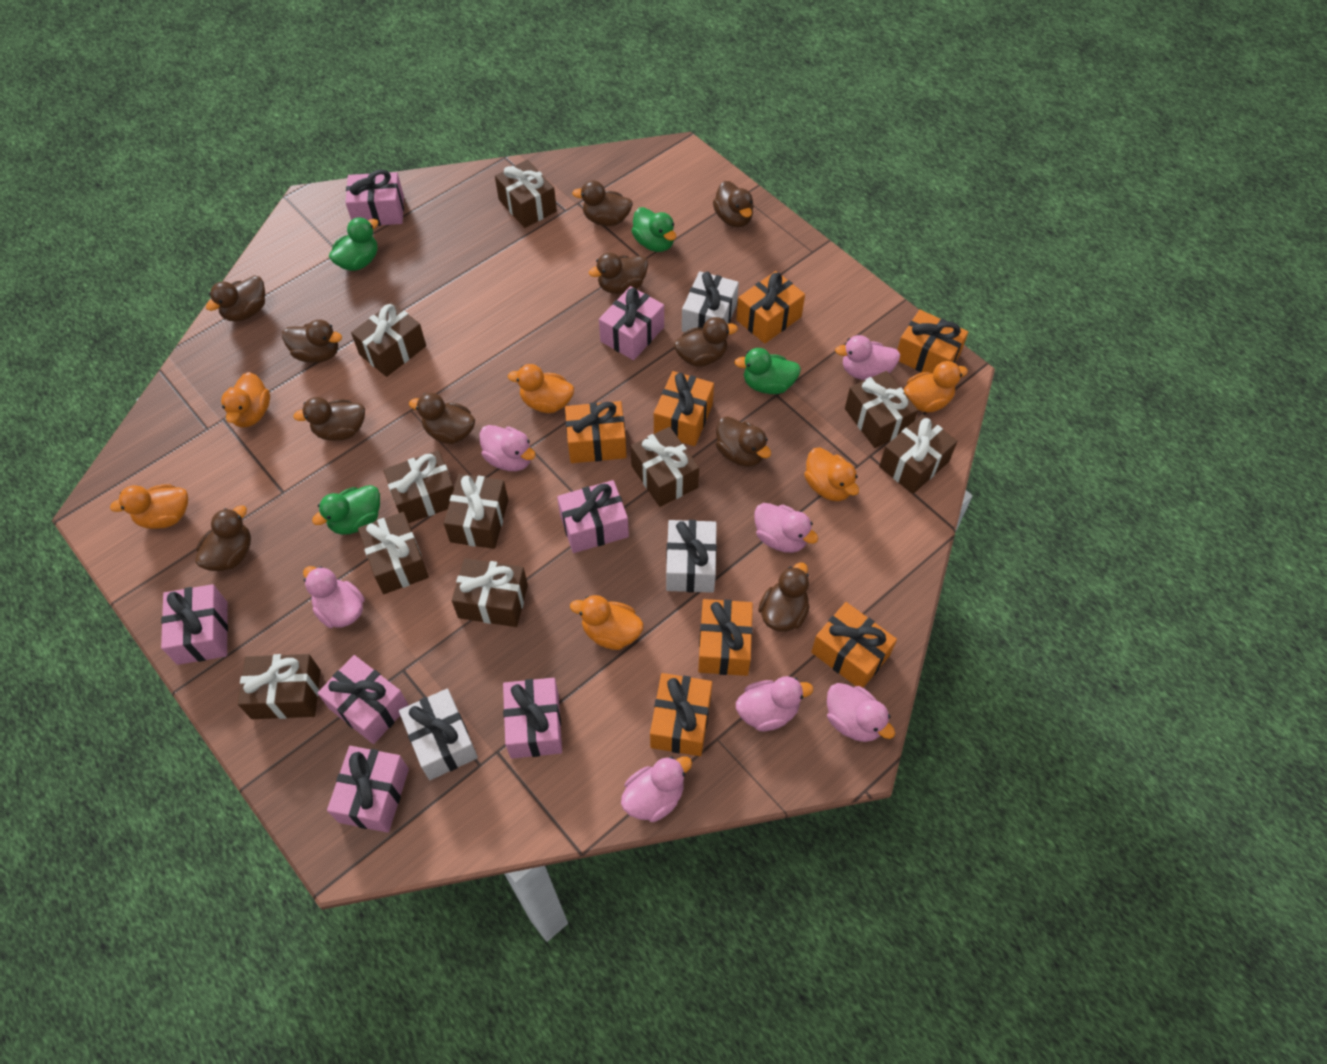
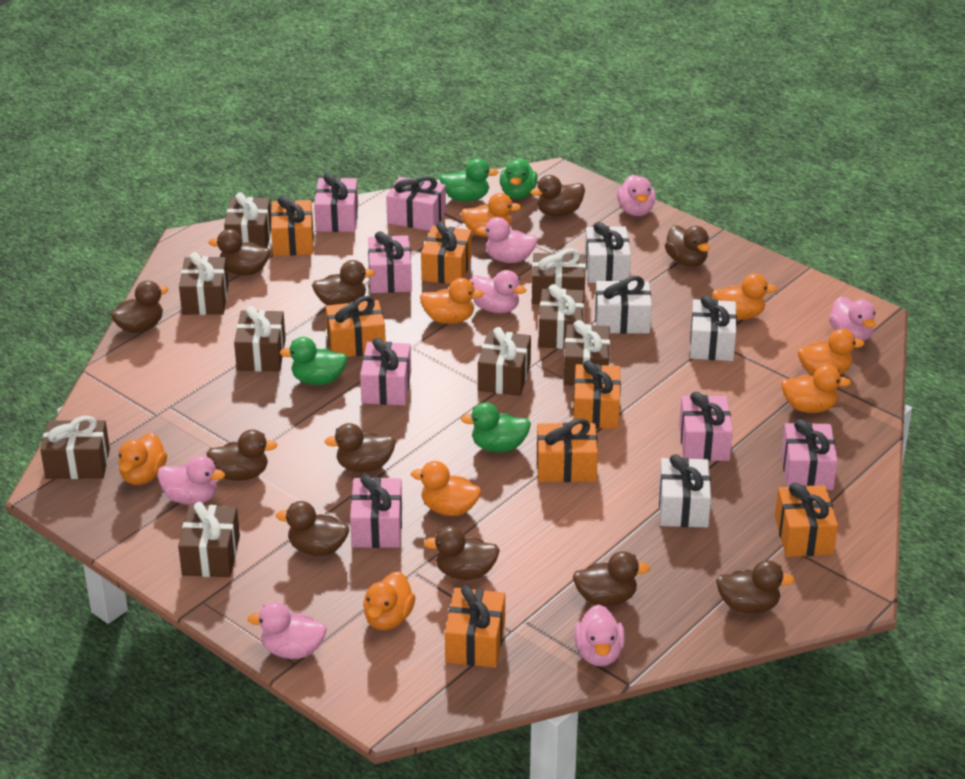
brown gift: [238,654,321,719] [351,302,426,377] [358,512,429,594] [383,450,454,523] [444,474,508,549] [452,558,528,627] [495,160,557,228] [631,427,699,507] [845,371,918,448] [879,414,957,494] = 10 -> [40,416,110,479] [178,502,240,577] [179,252,229,315] [224,192,271,248] [234,306,286,372] [478,327,531,396] [532,248,586,304] [539,284,584,349] [564,320,610,386] = 9
orange duck: [110,484,188,529] [221,372,270,428] [508,364,574,413] [570,595,643,650] [804,448,859,501] [904,361,968,412] = 6 -> [118,433,167,485] [363,572,415,630] [411,461,481,516] [420,278,484,324] [461,193,521,237] [712,273,777,320] [781,365,851,413] [798,328,865,375] = 8
white gift: [399,689,478,780] [666,520,717,593] [682,271,739,332] = 3 -> [585,222,631,283] [595,276,652,334] [659,454,711,527] [690,295,737,361] = 4

